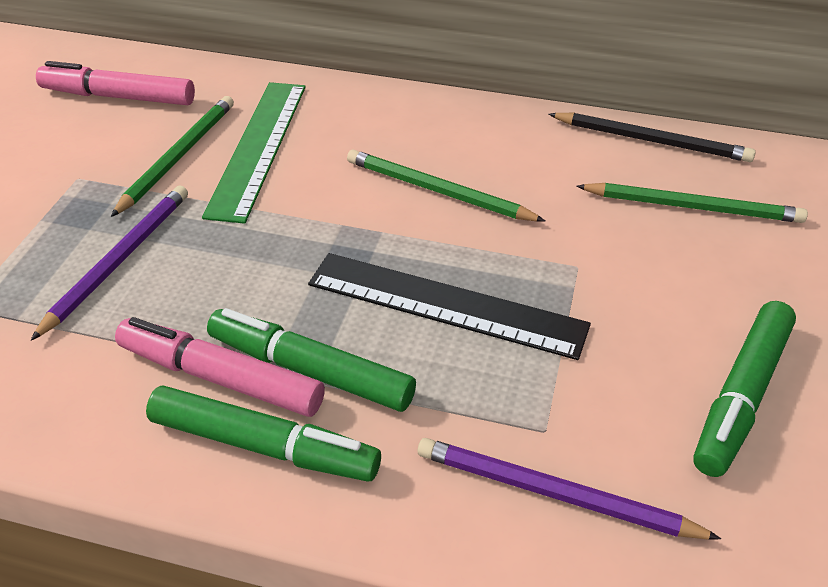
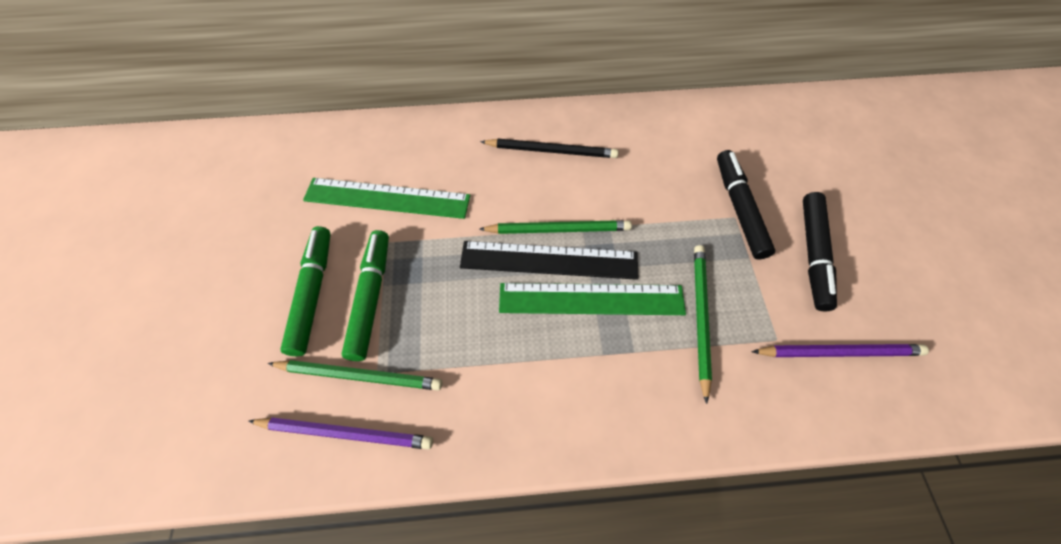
black marker: none = 0 -> [717,150,775,259] [803,192,837,311] = 2
green marker: [146,385,381,482] [207,308,416,412] [693,301,796,477] = 3 -> [280,226,331,356] [342,230,389,361] = 2
green ruler: [202,82,306,224] = 1 -> [303,178,470,219] [499,283,686,315] = 2
pink marker: [36,61,195,105] [115,317,325,417] = 2 -> none = 0

